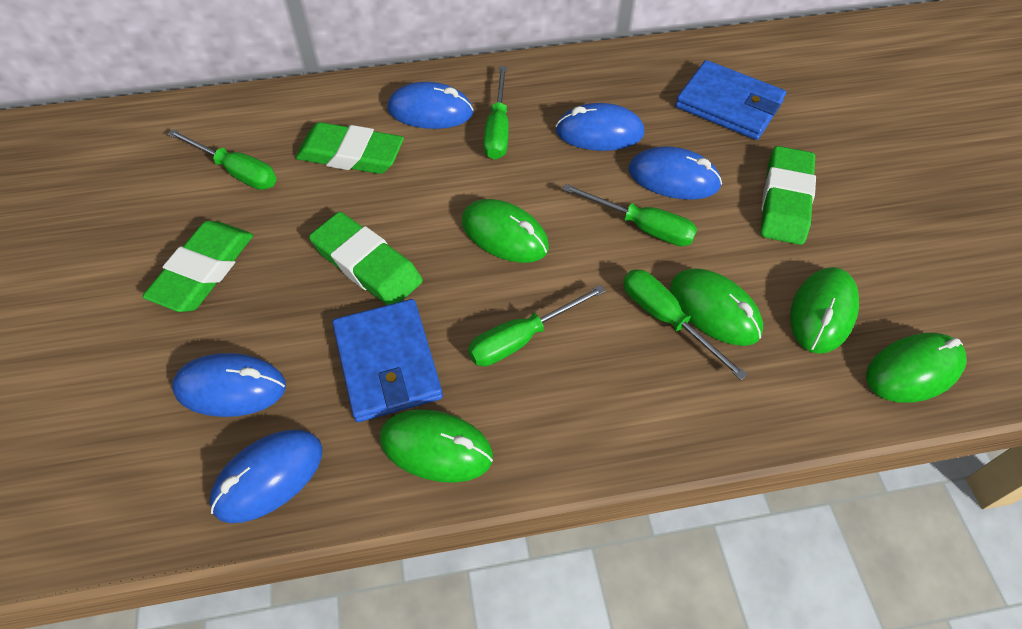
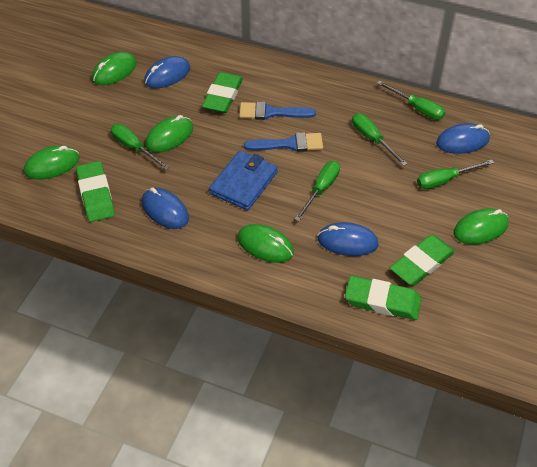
blue brush: none = 0 -> [239,102,316,120] [244,132,323,152] = 2
blue mouse: [172,353,286,417] [209,430,322,523] [388,82,474,129] [555,103,644,151] [629,146,722,200] = 5 -> [142,187,189,229] [144,56,190,88] [317,222,379,256] [436,123,490,154] = 4
blue wallet: [332,299,443,422] [675,60,786,140] = 2 -> [209,151,278,210] = 1

